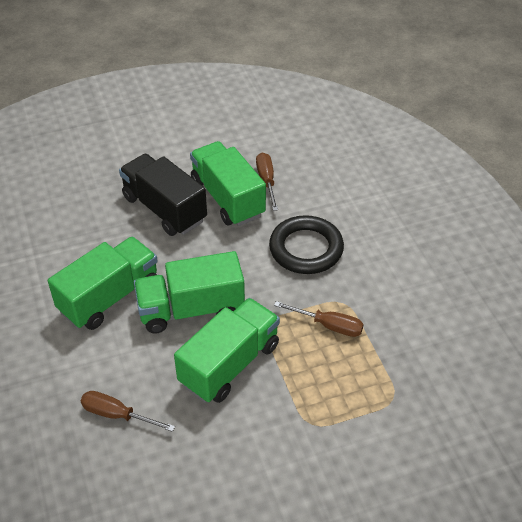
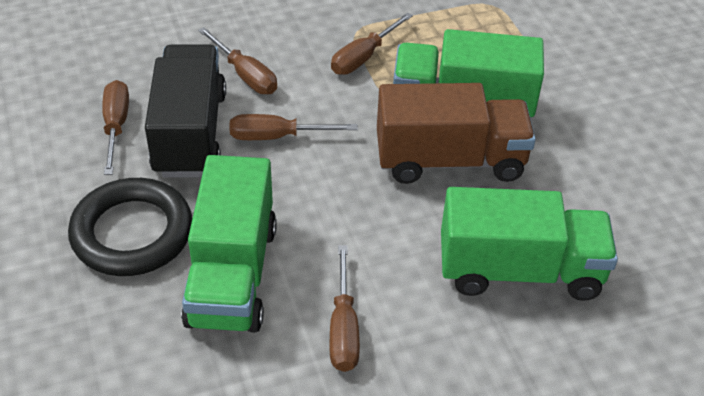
brown screwdriver: [81,391,175,432] [256,153,278,211] [274,301,364,337] = 3 -> [102,80,129,175] [198,27,277,94] [230,114,358,140] [330,245,360,372] [331,12,413,75] = 5
brown truck: none = 0 -> [377,83,536,184] = 1
green truck: [48,237,158,330] [134,251,245,334] [174,298,280,403] [190,141,266,226] = 4 -> [181,155,277,333] [393,29,544,119] [441,187,618,301] = 3

